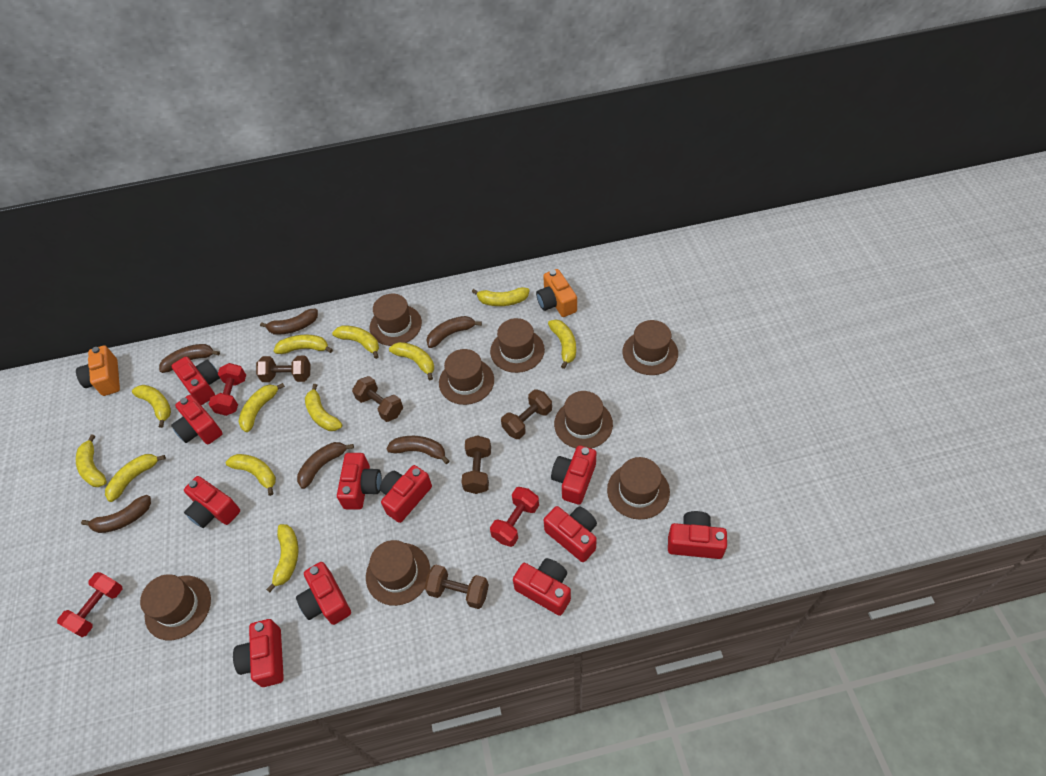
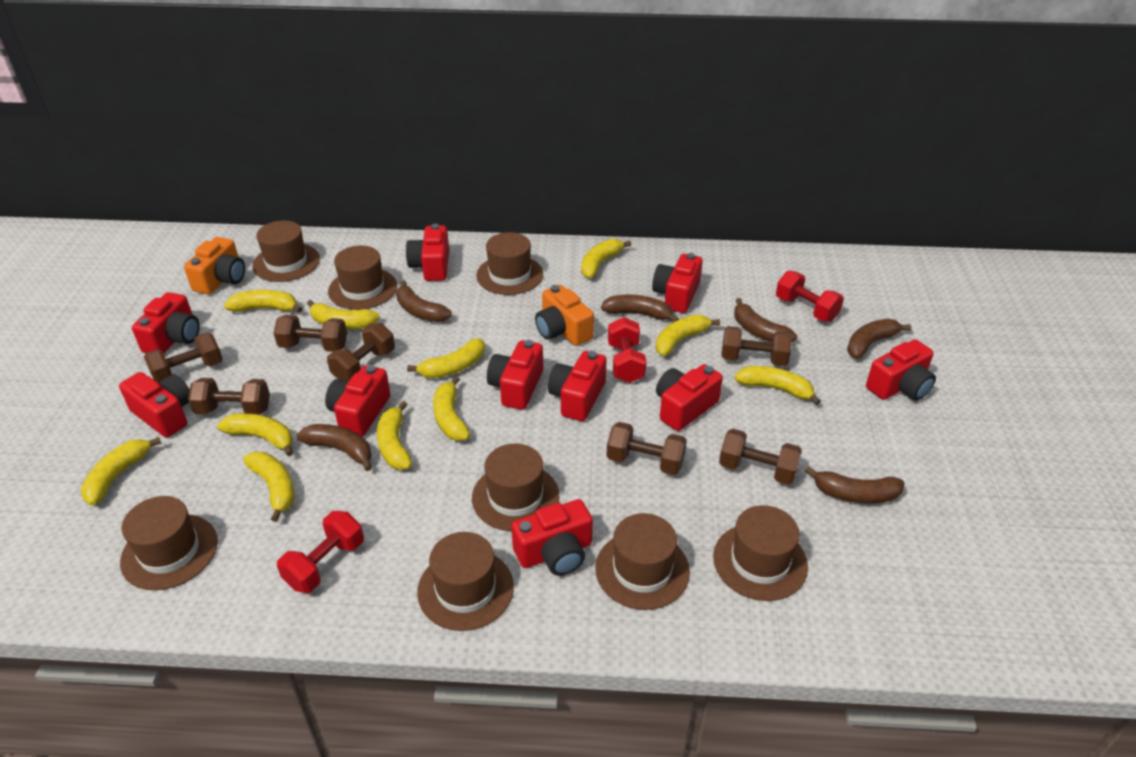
brown dumbbell: [256,356,310,382] [352,376,403,422] [425,564,489,609] [461,435,491,494] [501,389,552,439] = 5 -> [144,332,223,383] [188,378,270,415] [274,315,347,352] [327,323,395,381] [606,422,687,475] [719,429,802,485] [722,326,792,366] = 7
red camera: [171,395,223,444] [172,357,220,405] [184,476,240,528] [233,619,284,687] [296,562,351,625] [337,453,382,510] [380,465,432,523] [513,558,571,616] [544,506,597,562] [551,445,596,505] [668,511,727,559] = 11 -> [119,372,190,437] [132,292,200,354] [325,365,390,437] [406,224,449,281] [487,340,543,410] [511,499,593,576] [548,351,607,421] [652,253,703,313] [656,364,723,431] [866,340,936,401] = 10
yellow banana: [76,434,107,487] [105,454,166,502] [132,385,171,428] [226,454,276,496] [238,383,285,432] [266,524,298,593] [274,335,333,354] [305,384,342,431] [332,326,379,359] [389,342,434,380] [472,287,529,306] [548,319,576,369] = 12 -> [81,437,162,505] [217,413,293,456] [224,290,302,313] [243,452,294,522] [307,300,380,329] [377,401,412,470] [407,338,485,378] [433,376,470,441] [581,239,631,278] [656,315,720,356] [735,366,821,405] = 11

